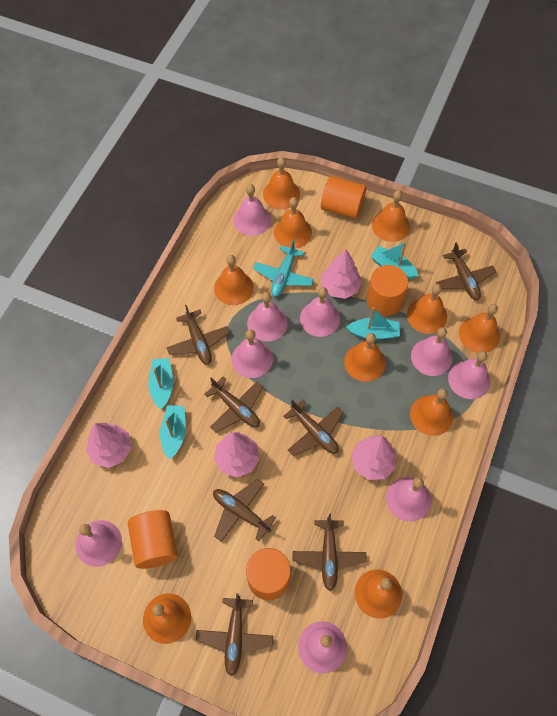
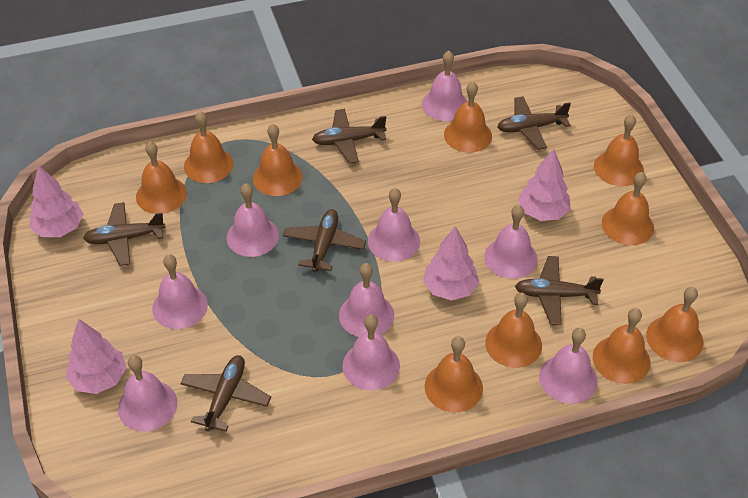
brown plane: [166,305,230,365] [196,593,273,676] [204,376,263,432] [213,479,276,542] [284,399,343,456] [293,514,367,591] [436,242,496,300] = 7 -> [83,202,166,266] [180,355,271,432] [283,209,366,272] [312,109,387,163] [497,96,571,150] [515,256,603,325] = 6
orange cylinder: [128,510,178,569] [246,548,291,600] [321,176,367,219] [367,265,408,316] = 4 -> none = 0
turquoise boat: [148,358,173,409] [160,405,186,459] [346,307,400,340] [370,242,419,279] = 4 -> none = 0
turquoise plane: [253,239,314,297] = 1 -> none = 0

